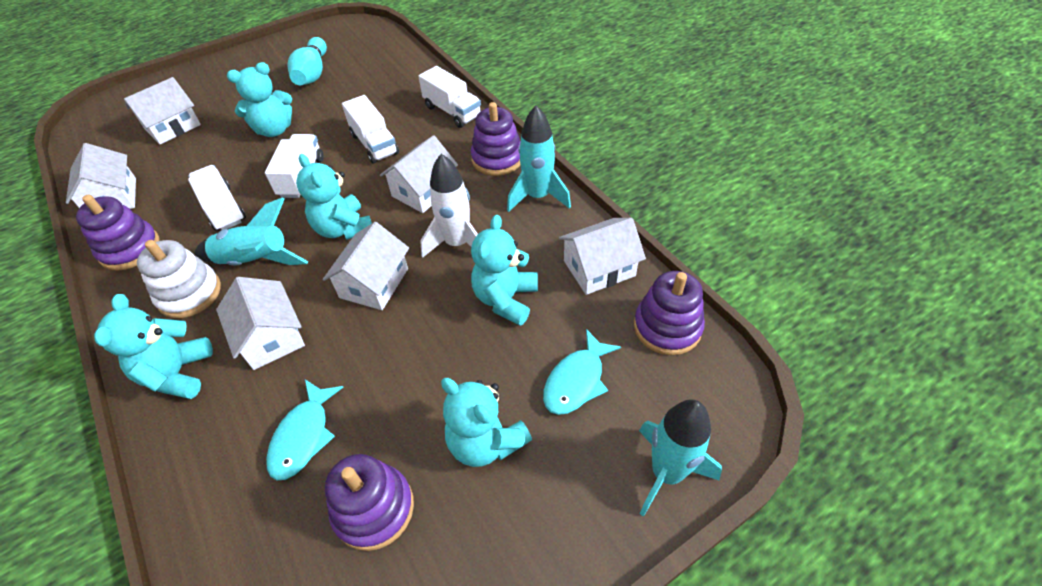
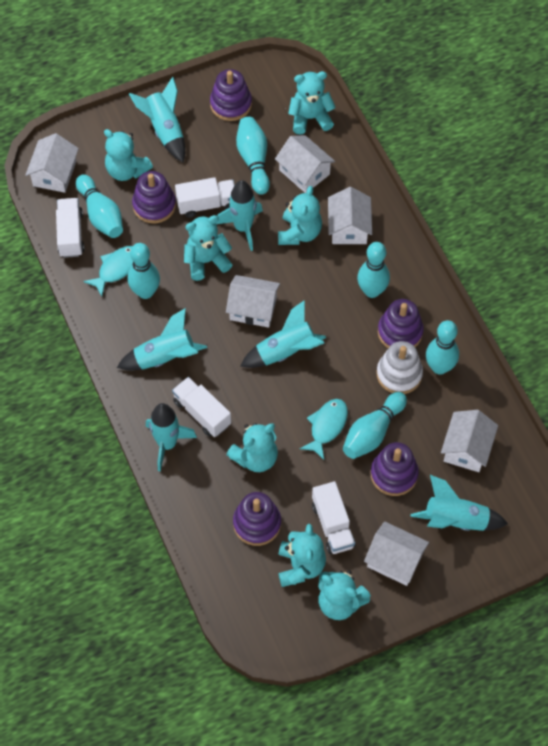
purple stacking toy: [76,195,160,271] [325,454,414,551] [471,102,521,176] [634,271,705,355] = 4 -> [132,171,176,223] [210,69,252,121] [233,492,281,546] [370,442,419,496] [378,299,424,348] = 5
turquoise bowling pin: [287,37,327,85] = 1 -> [76,174,123,238] [128,243,160,299] [236,117,270,195] [343,392,407,459] [357,242,390,298] [426,320,459,375] = 6
turquoise rocket: [194,198,309,266] [507,105,571,212] [639,399,722,517] = 3 -> [117,308,207,370] [129,77,185,162] [146,403,197,472] [216,180,263,251] [240,300,326,368] [410,475,508,531] = 6
turquoise teddy bear: [94,294,213,399] [227,62,292,137] [296,154,372,240] [441,378,532,467] [471,215,538,326] = 5 -> [104,129,153,181] [184,215,232,281] [227,423,278,472] [278,186,322,245] [278,524,326,587] [288,71,336,135] [318,570,371,620] = 7
white rocket: [420,154,478,258] = 1 -> none = 0

